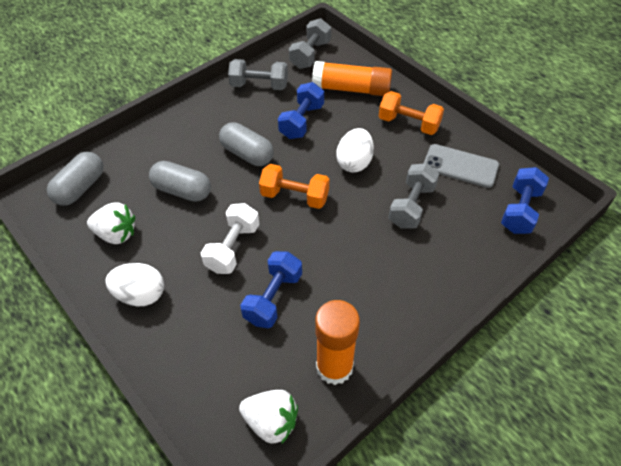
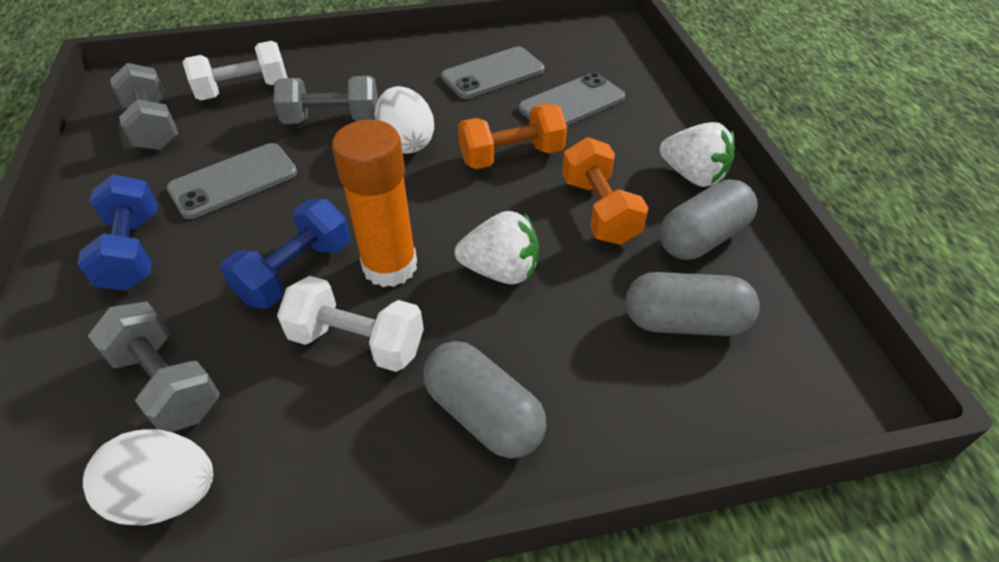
blue dumbbell: [240,251,302,328] [278,82,324,139] [501,167,549,234] = 3 -> [77,174,158,291] [221,199,350,309] = 2
grey phone: [423,144,499,188] = 1 -> [167,143,297,219] [441,47,544,99] [519,72,625,126] = 3
orange glue stick: [312,61,392,96] [315,300,360,385] = 2 -> [332,120,417,287] = 1
white dumbbell: [201,203,259,274] = 1 -> [183,41,288,100] [277,276,424,372] = 2

